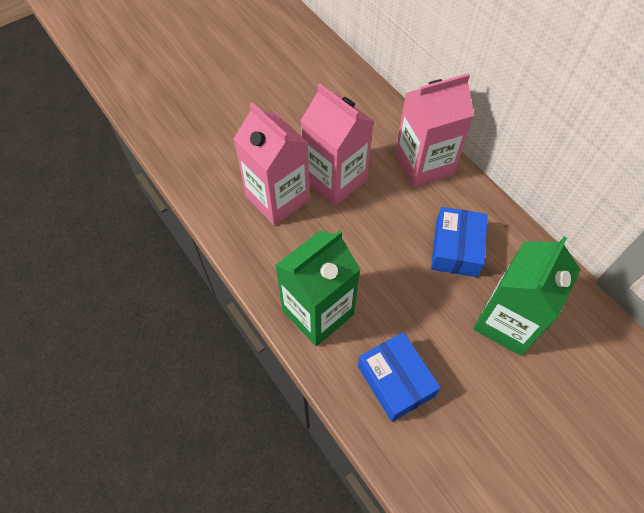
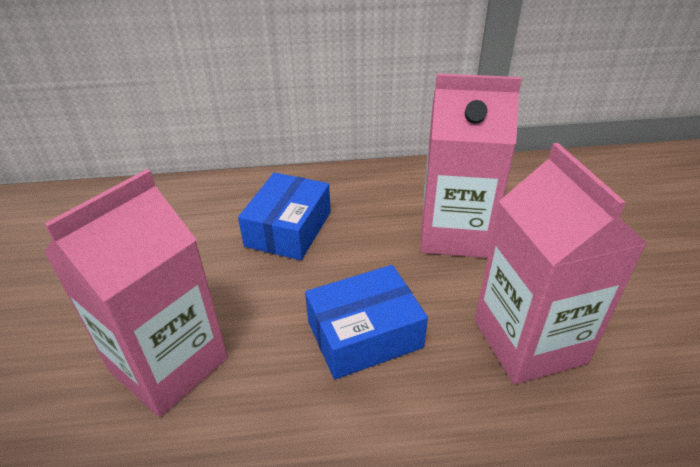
green carton: [275,230,360,346] [473,237,581,356] = 2 -> none = 0

